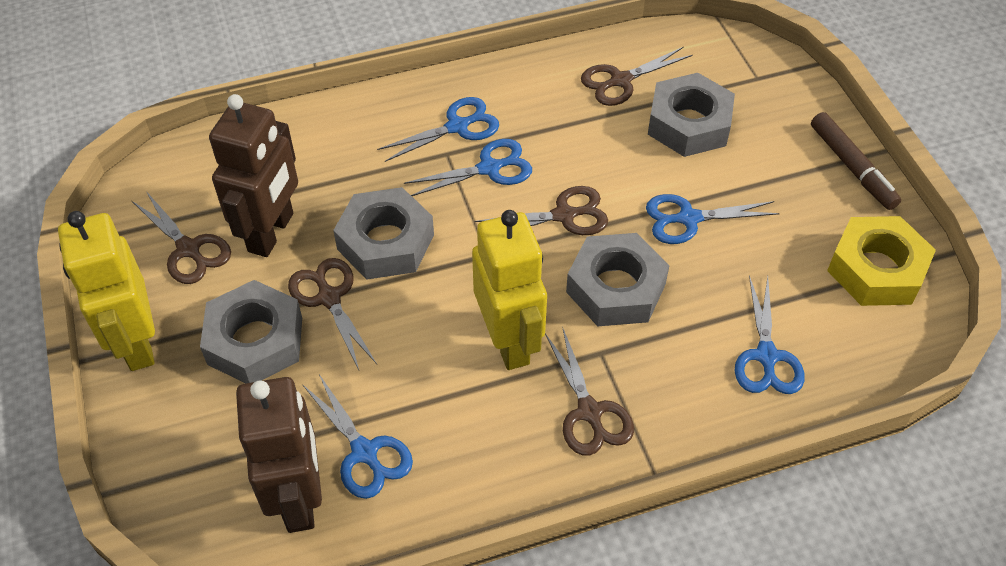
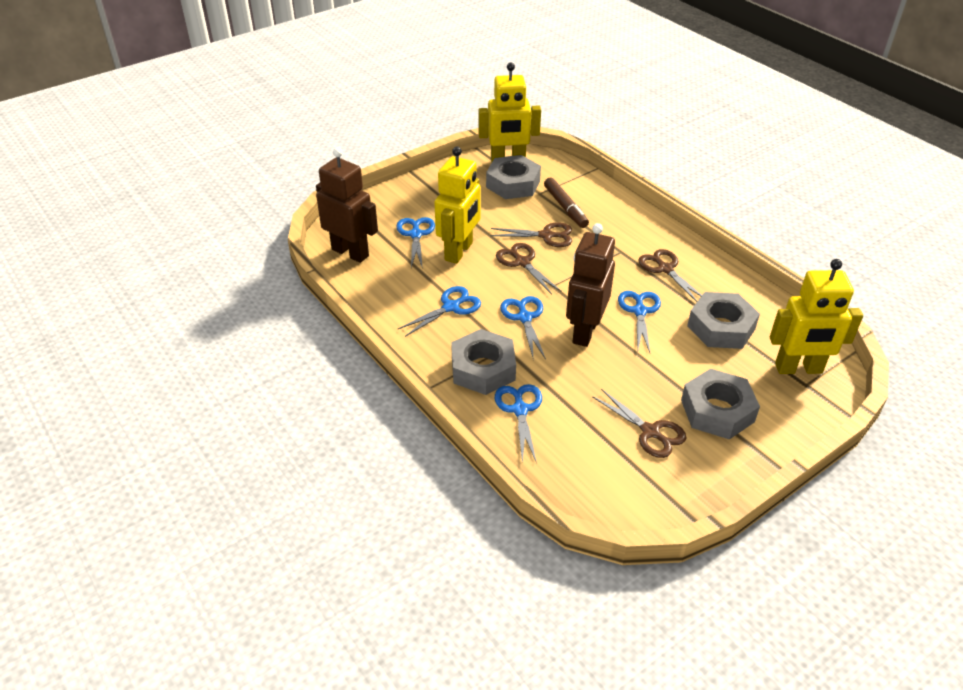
brown scissors: [132,191,231,284] [288,258,377,370] [475,186,608,235] [545,326,634,456] [581,47,693,106] = 5 -> [490,222,572,247] [496,243,561,295] [592,389,687,458] [638,249,702,302] = 4
yellow nut: [827,216,936,306] = 1 -> none = 0
yellow robot: [58,211,155,371] [472,210,547,370] = 2 -> [434,146,481,264] [479,62,541,162] [770,259,863,374] = 3

